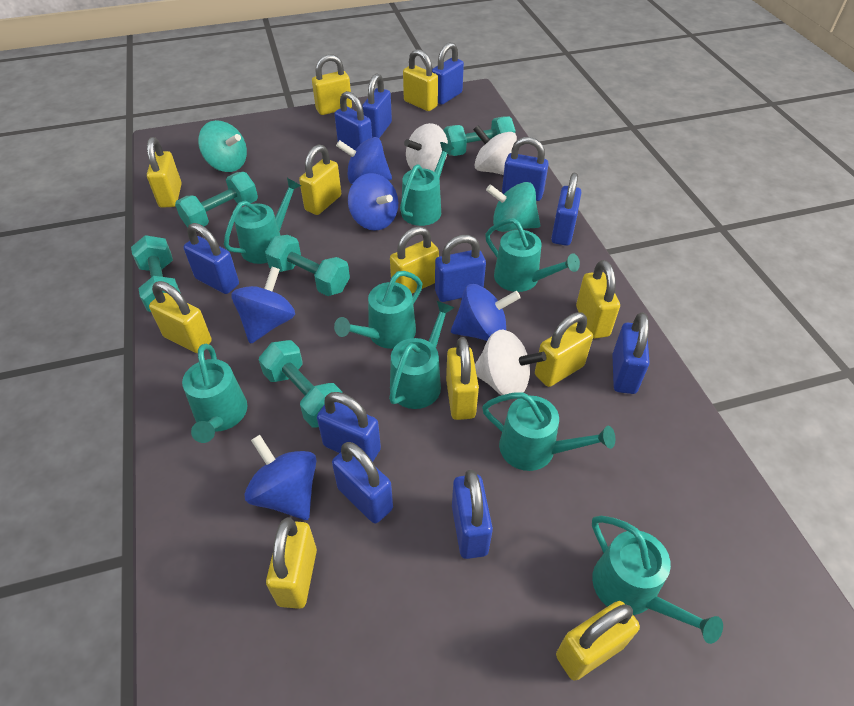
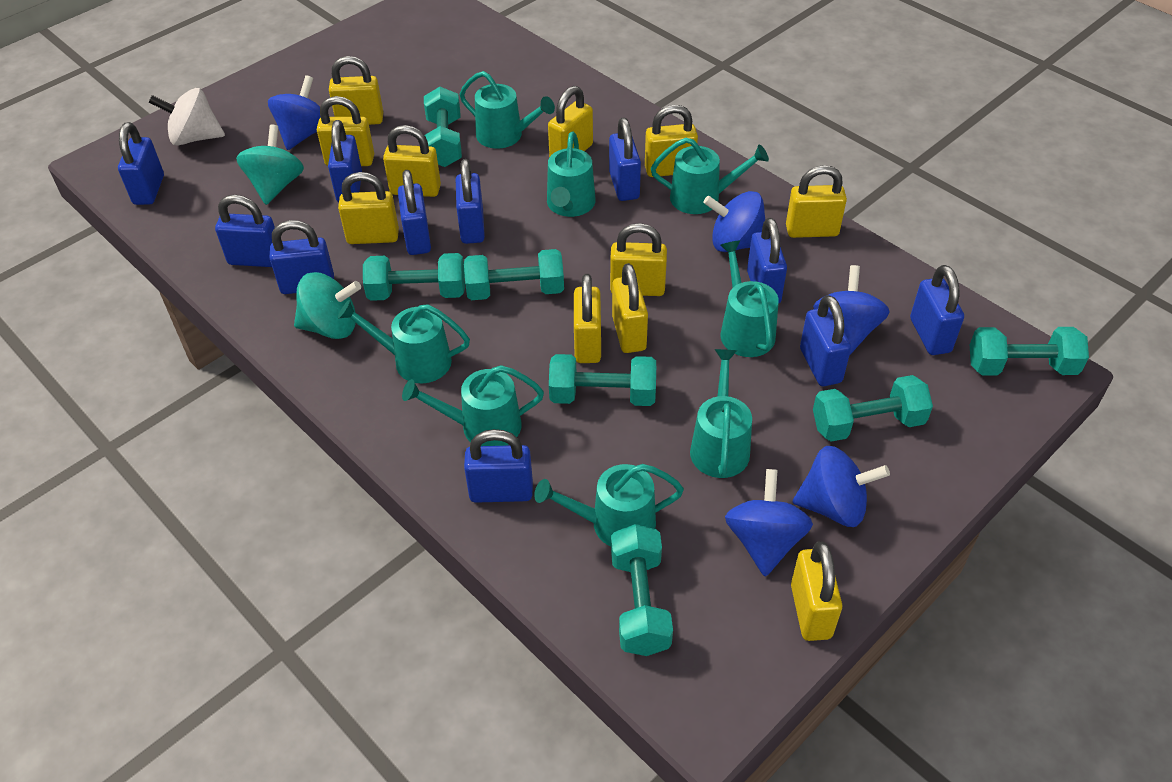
turquoise dumbbell: [131,235,180,312] [175,172,258,228] [259,340,342,428] [265,235,350,296] [444,116,516,156] = 5 -> [363,253,465,301] [424,87,462,167] [464,249,564,300] [549,354,656,406] [611,524,673,656] [813,375,933,441] [970,327,1089,375] = 7
white spinning top: [404,123,448,171] [473,125,517,175] [475,330,546,395] = 3 -> [149,88,225,146] = 1

